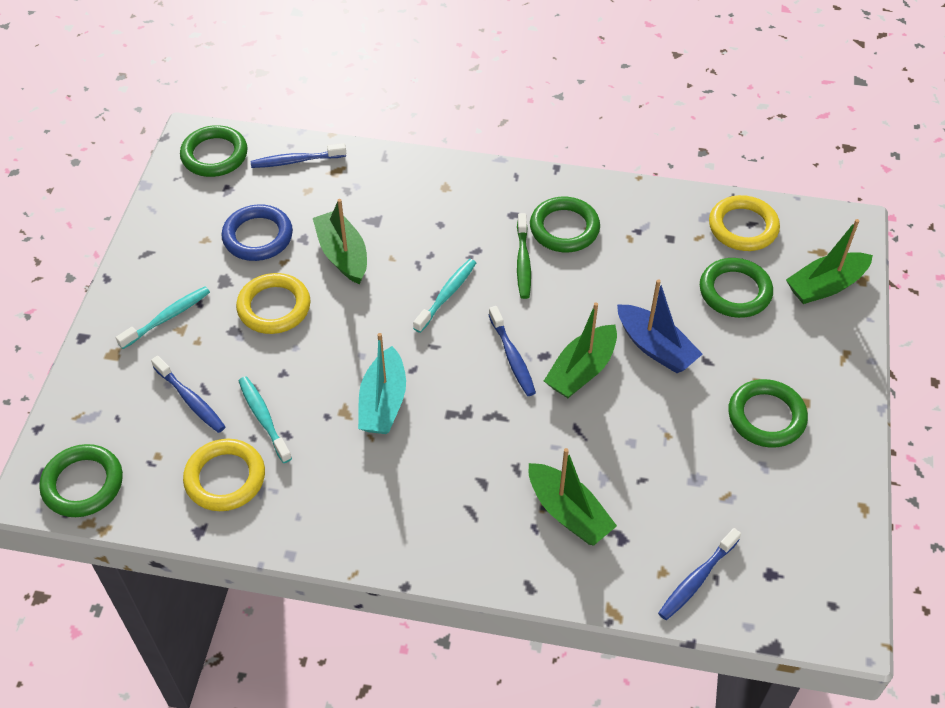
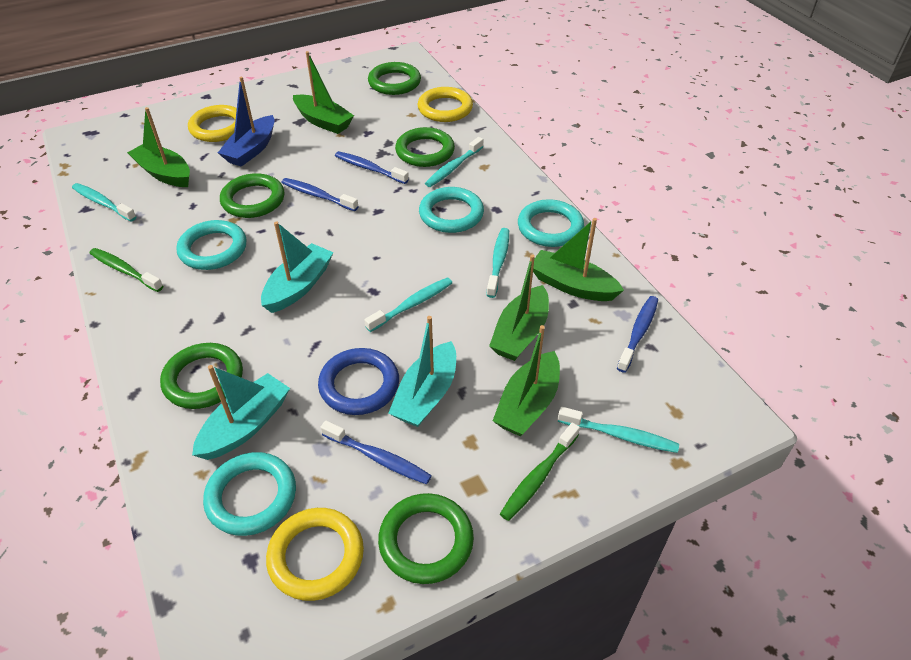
green boat: [313,199,367,284] [528,448,617,546] [544,302,617,398] [786,219,873,304] = 4 -> [127,107,190,187] [293,51,354,134] [489,254,549,361] [493,325,560,436] [533,218,624,301] = 5
green toothbrush: [517,213,531,299] = 1 -> [90,248,163,292] [500,423,580,521] = 2
turquoise boat: [358,333,406,434] = 1 -> [192,365,290,460] [261,221,334,313] [388,316,456,427] = 3
turquoise ring: none = 0 -> [176,220,247,270] [203,452,296,536] [419,187,484,233] [518,199,584,247] = 4
turquoise toothbrush: [116,287,210,349] [238,376,292,463] [413,259,476,333] = 3 -> [72,183,136,222] [364,277,452,332] [425,137,484,187] [486,228,509,298] [558,407,679,453] = 5

